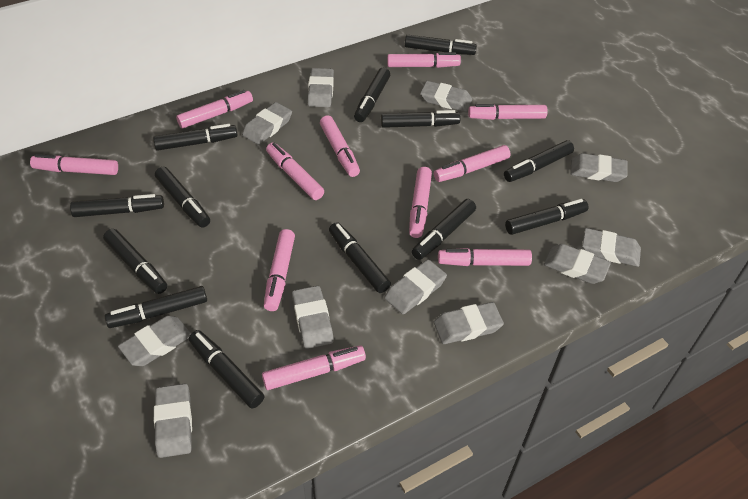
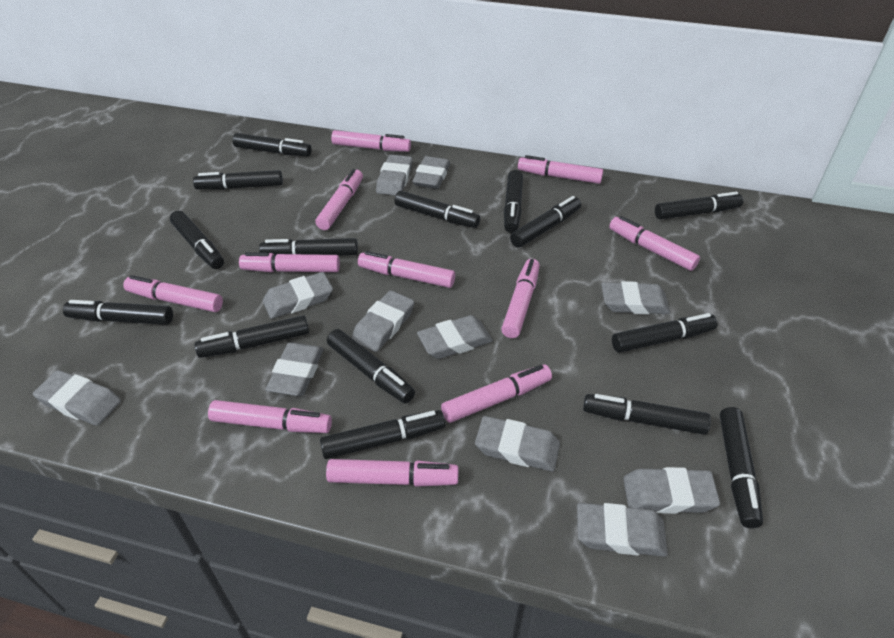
black marker: [70,194,164,217] [103,229,167,294] [105,286,207,328] [153,124,238,151] [155,167,210,227] [189,330,264,408] [329,222,391,293] [354,68,390,122] [381,110,461,128] [405,35,477,55] [412,199,476,260] [504,140,574,182] [505,199,589,235] = 13 -> [63,300,173,325] [170,211,224,269] [193,170,283,190] [195,315,309,358] [233,133,312,156] [259,238,358,256] [320,410,445,459] [327,329,415,404] [394,191,480,228] [504,170,523,233] [510,196,581,248] [583,394,711,435] [612,313,718,353] [655,192,744,219] [720,407,763,528] = 15

